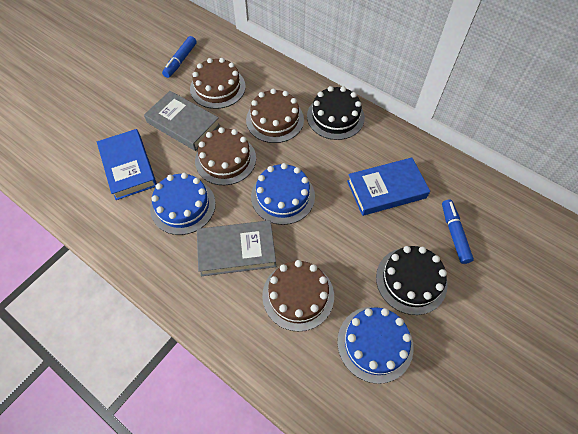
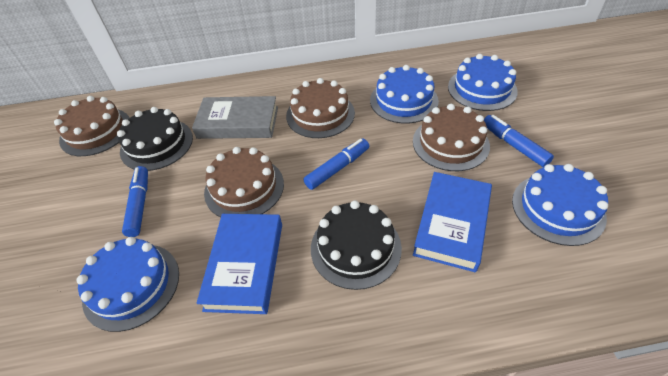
blue cake: [150,173,216,235] [251,163,315,225] [337,307,414,384] = 3 -> [76,237,179,332] [370,65,439,124] [448,54,518,111] [512,164,608,246] = 4
blue marker: [162,36,197,78] [442,200,474,264] = 2 -> [122,166,148,237] [303,139,369,190] [484,115,554,167] = 3
grey book: [144,91,220,151] [197,220,276,276] = 2 -> [192,96,278,139] = 1

